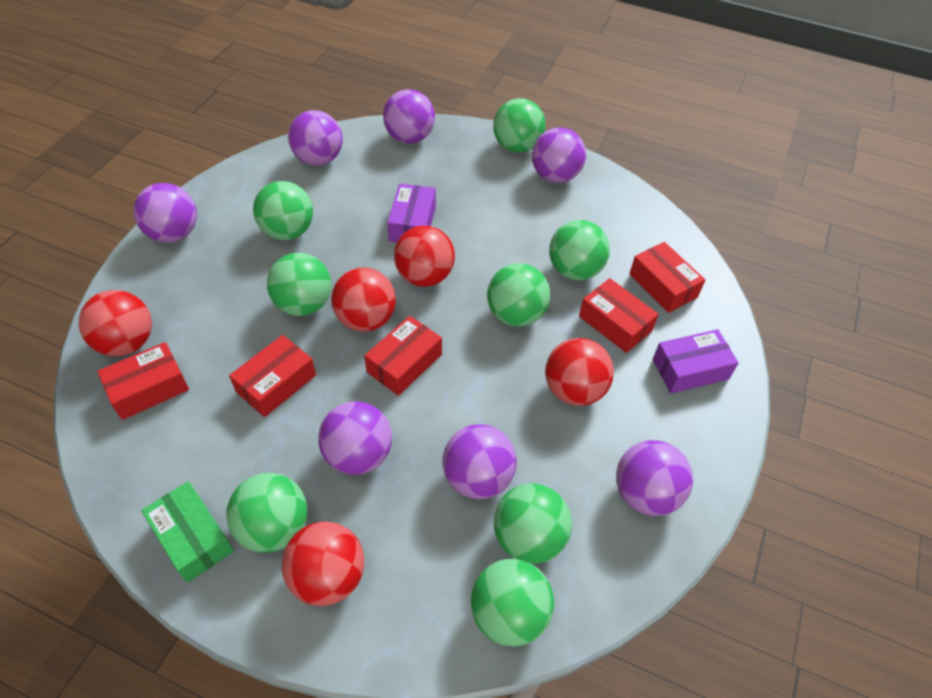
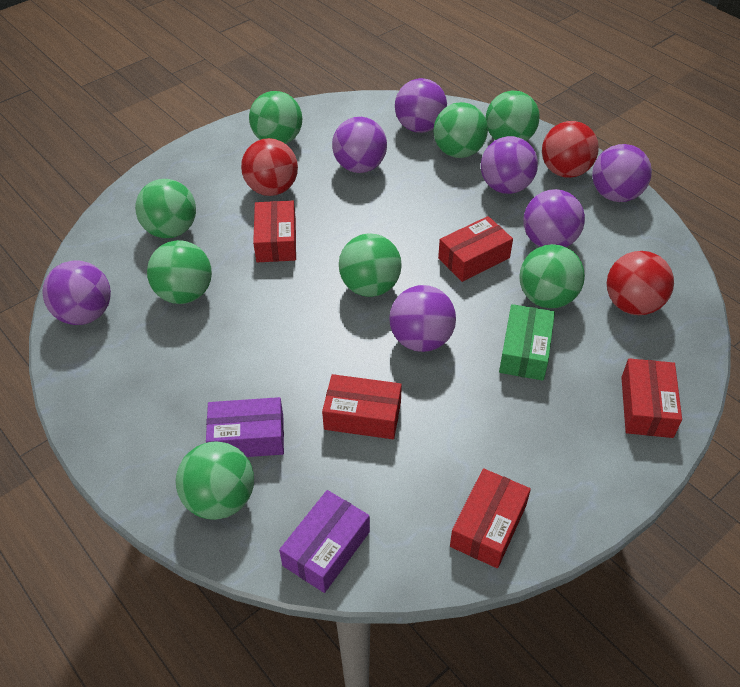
red ball: [79,290,152,356] [282,521,364,606] [331,268,396,332] [394,226,455,287] [545,338,614,406] = 5 -> [241,138,298,196] [542,121,599,178] [607,251,674,315] = 3

